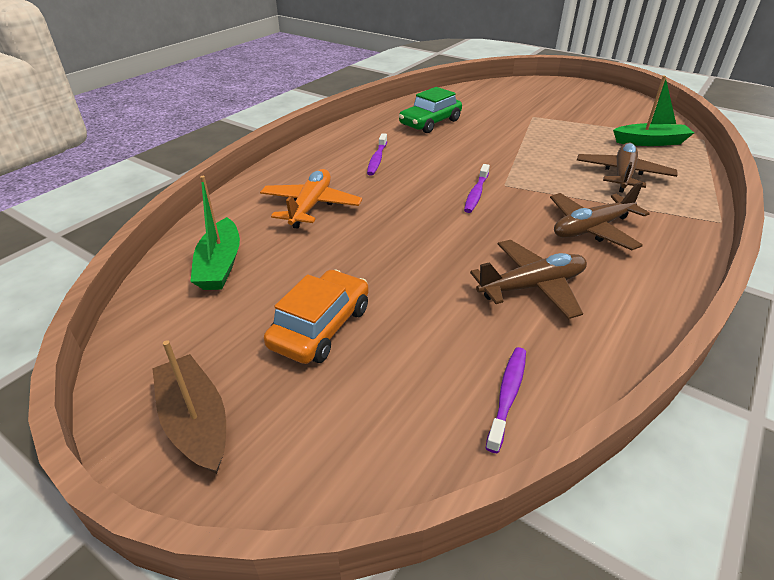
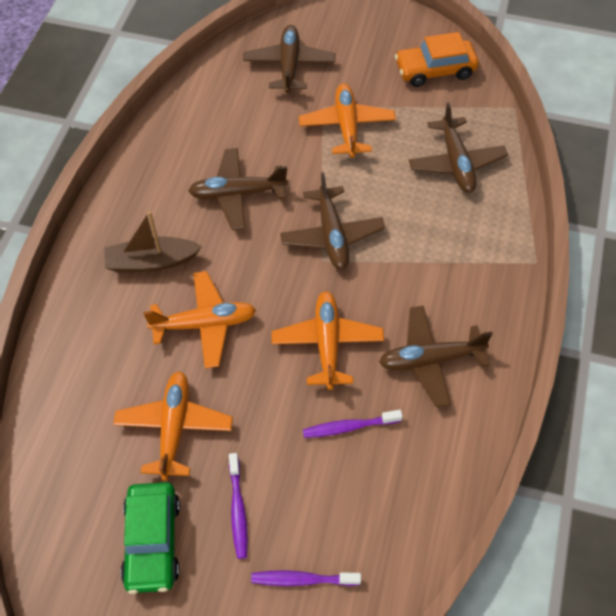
brown plane: [470,240,587,319] [550,182,650,250] [577,143,678,193] = 3 -> [188,148,288,230] [243,25,335,93] [280,172,385,269] [379,306,493,408] [409,103,508,193] = 5
green boat: [190,176,240,290] [613,76,694,146] = 2 -> none = 0
orange plane: [260,169,362,229] = 1 -> [113,371,233,481] [143,271,256,369] [272,291,384,390] [299,84,396,158] = 4

